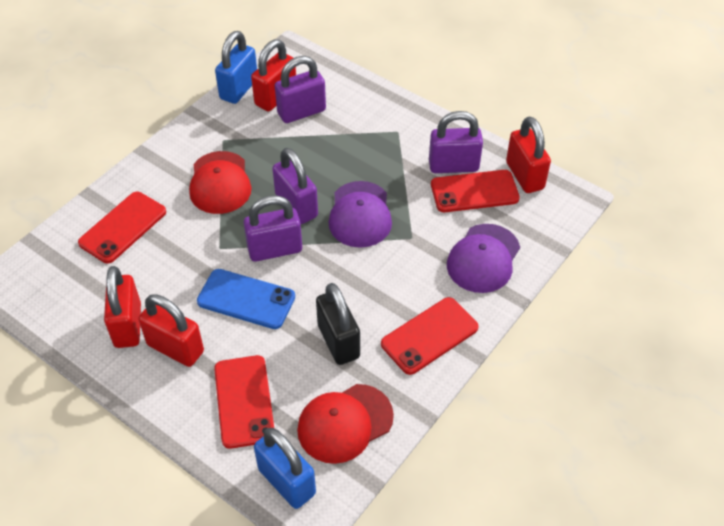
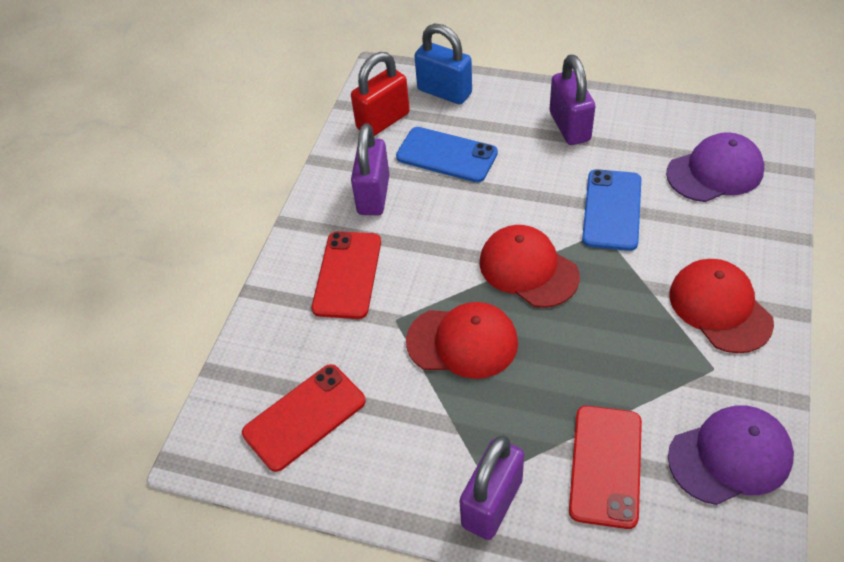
black padlock: [316,283,360,365] = 1 -> none = 0
blue padlock: [215,31,257,104] [254,428,316,509] = 2 -> [415,23,472,104] = 1
blue phone: [197,269,295,329] = 1 -> [396,127,498,183] [582,169,641,251] = 2
purple padlock: [244,195,302,262] [272,148,318,224] [275,56,326,123] [429,111,483,173] = 4 -> [351,123,390,215] [459,435,524,540] [550,55,596,145] = 3
red cap: [189,151,251,214] [297,384,394,464] = 2 -> [406,302,518,379] [479,225,580,308] [670,259,774,353] = 3
red padlock: [104,266,141,348] [138,294,204,367] [251,39,296,111] [506,117,551,193] = 4 -> [351,52,410,136] = 1
red phone: [78,192,166,263] [214,355,274,449] [381,297,479,375] [431,170,520,212] = 4 -> [242,364,366,472] [312,231,381,319] [569,406,642,529] = 3

